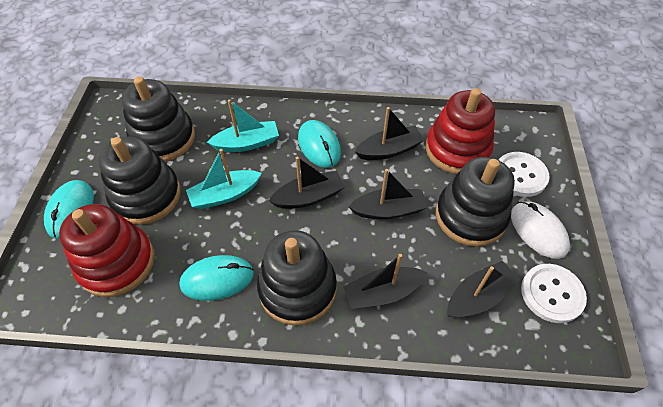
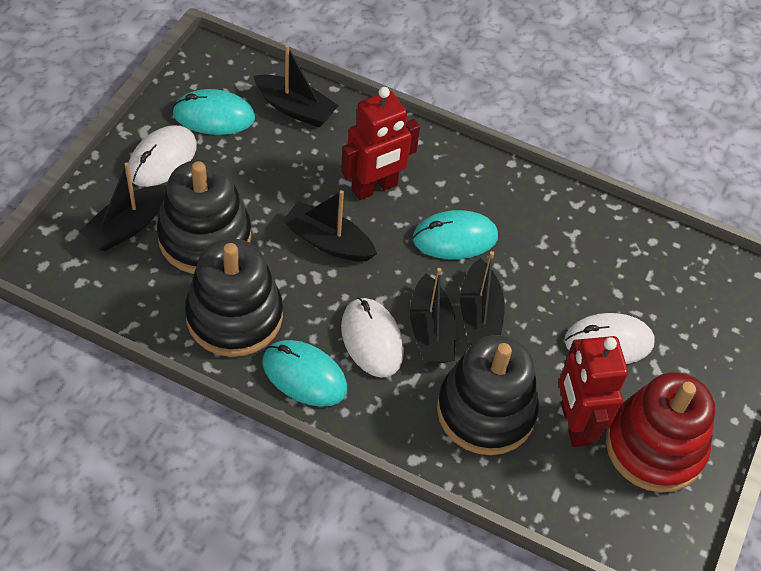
black stacking toy: [98,137,181,225] [122,76,195,162] [257,230,337,326] [436,157,515,247] = 4 -> [157,160,251,274] [185,238,283,357] [437,335,539,455] = 3
red robot: none = 0 -> [341,87,420,200] [558,336,628,447] = 2
red stacking toy: [59,204,155,297] [425,88,495,174] = 2 -> [606,372,715,493] = 1
turquoise boat: [186,149,262,209] [207,99,279,152] = 2 -> none = 0
white button: [499,152,550,197] [521,264,587,323] = 2 -> none = 0
white mouse: [511,201,570,259] = 1 -> [128,125,197,187] [341,297,404,377] [565,313,654,364] = 3

